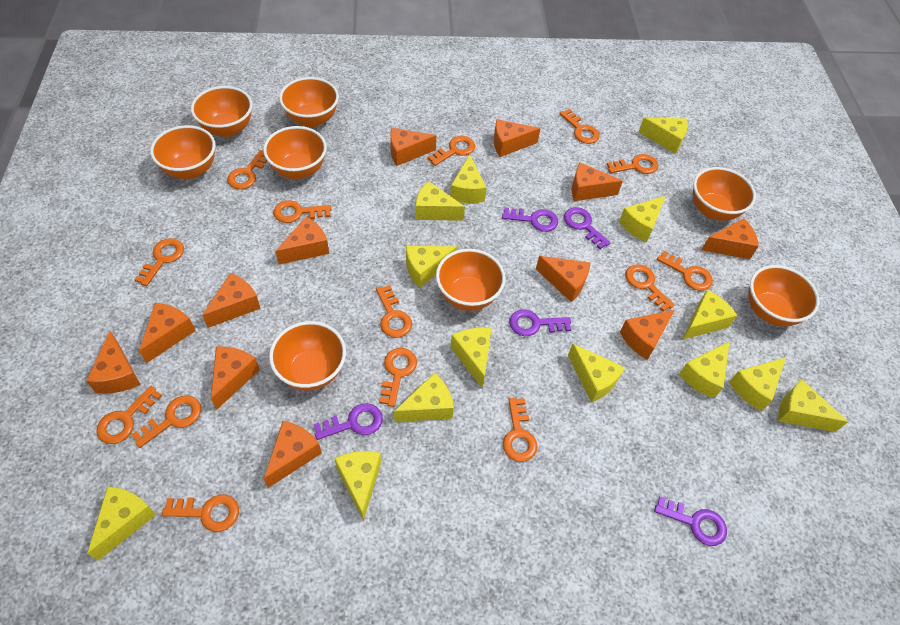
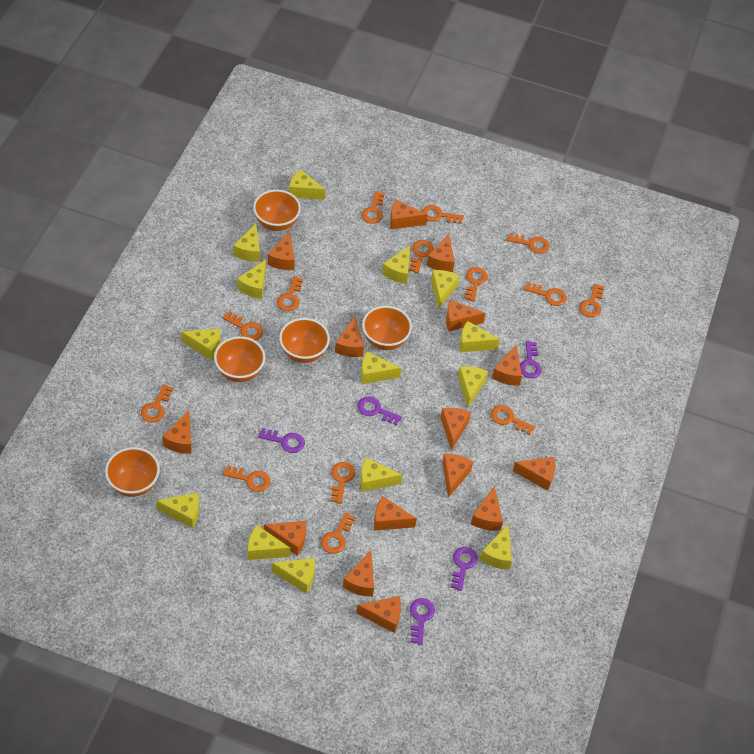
orange bowl: [150,125,216,179] [191,86,253,137] [263,126,327,179] [269,321,346,391] [279,77,339,127] [436,249,505,311] [693,167,756,221] [748,265,820,327] = 8 -> [105,447,160,497] [214,336,265,382] [253,190,301,231] [279,318,330,363] [362,306,412,350] = 5
orange cheese: [86,331,141,393] [139,303,196,363] [202,273,261,328] [211,346,260,410] [264,421,322,488] [275,217,329,265] [390,128,437,166] [494,119,541,157] [536,256,590,302] [572,162,623,201] [620,310,675,360] [702,218,759,259] = 12 -> [162,411,191,454] [264,521,306,556] [268,231,295,270] [335,317,364,357] [343,551,374,597] [356,596,401,633] [374,496,417,531] [390,200,428,229] [427,234,455,272] [440,408,471,450] [442,454,473,498] [446,300,486,332] [471,486,503,531] [492,345,522,386] [513,457,555,491] = 15

